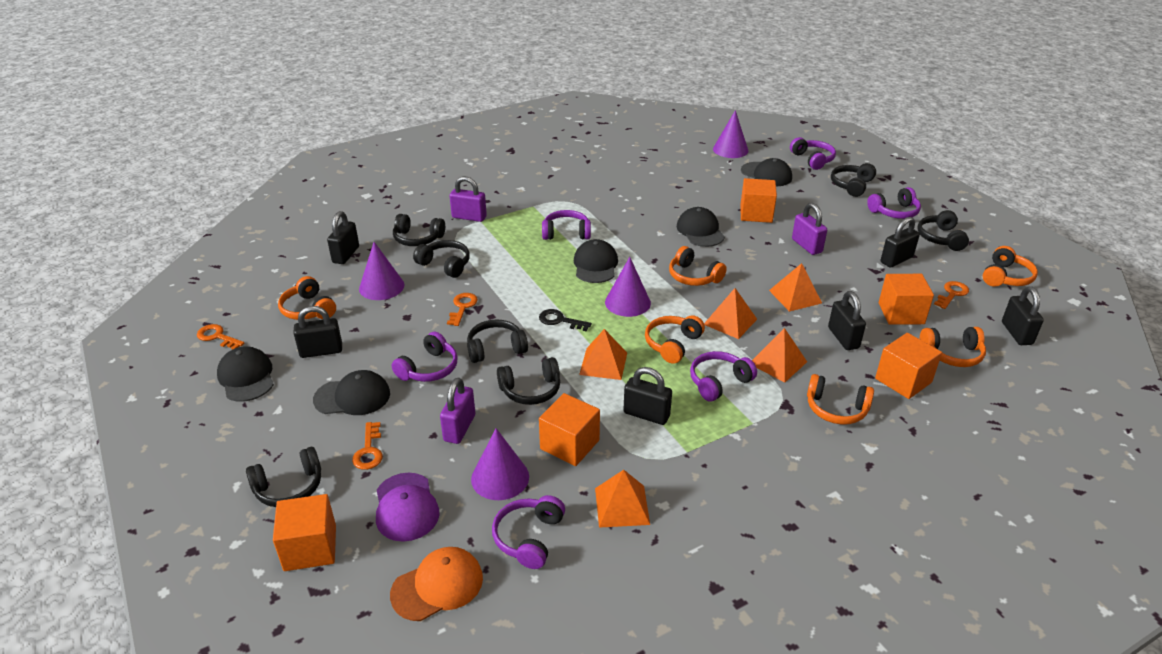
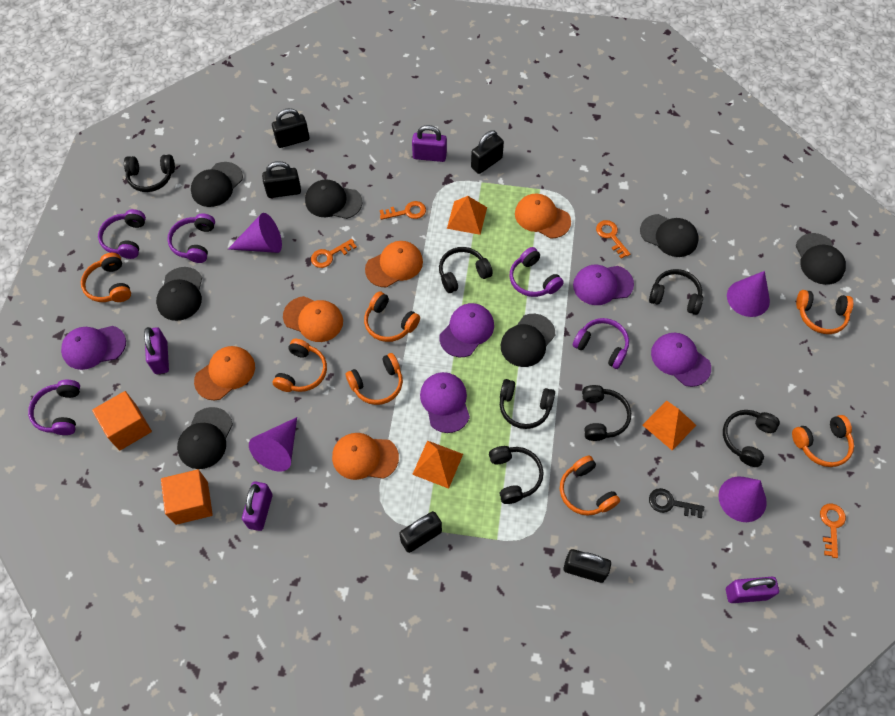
black cap: [217,346,274,402] [313,370,390,415] [574,239,618,283] [677,207,725,247] [741,158,792,187] = 5 -> [156,267,202,321] [177,407,233,469] [191,162,243,207] [305,179,362,219] [501,314,555,367] [640,214,698,257] [796,233,846,285] = 7
black padlock: [293,306,342,358] [327,211,359,264] [623,367,672,425] [828,291,866,350] [881,217,920,268] [1002,286,1044,345] = 6 -> [262,161,301,198] [272,108,309,148] [399,511,442,553] [471,130,504,174] [563,549,611,583] = 5
orange cap: [390,547,483,621] = 1 -> [194,346,255,400] [283,296,343,342] [332,433,399,480] [365,241,423,288] [515,193,571,238] = 5
orange cube: [273,494,336,571] [539,393,600,466] [740,178,777,223] [875,333,942,399] [879,274,934,325] = 5 -> [92,391,152,451] [161,469,213,525] = 2
orange headphones: [278,276,336,320] [645,315,705,364] [669,246,727,286] [807,374,874,425] [920,327,986,367] [983,246,1038,287] = 6 -> [81,253,131,302] [273,339,327,392] [346,353,403,405] [364,291,420,342] [560,455,620,516] [792,415,854,467] [796,290,853,334] = 7
orange pyramid: [579,329,627,380] [595,470,650,528] [704,288,757,339] [752,328,807,383] [769,263,822,312] = 5 -> [412,441,463,489] [447,196,487,235] [643,400,696,451] = 3
purple cap: [376,473,439,542] = 1 -> [61,326,126,370] [420,372,470,433] [440,303,494,357] [573,265,634,305] [651,333,711,387] = 5
purple headphones: [392,332,458,382] [492,495,565,569] [542,210,591,240] [690,351,757,402] [790,137,836,170] [867,187,921,219] = 6 -> [28,380,80,435] [98,209,146,259] [167,213,215,263] [510,247,564,297] [573,318,629,369] = 5
purple padlock: [440,378,475,444] [450,176,487,222] [792,203,827,255] = 3 -> [144,327,169,374] [242,482,273,531] [412,125,447,162] [726,577,779,603] = 4

